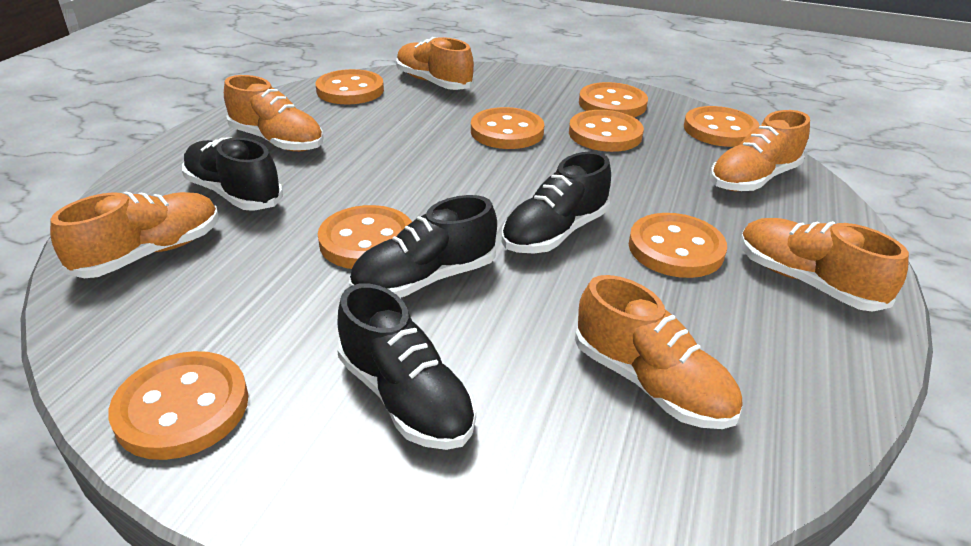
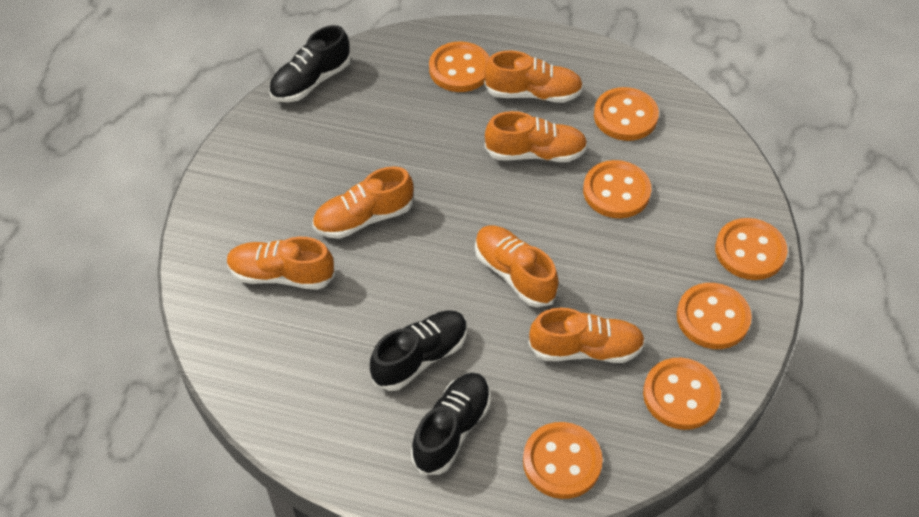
black shoe: [182,137,283,211] [337,283,476,450] [349,195,497,298] [502,151,611,254] = 4 -> [269,25,351,102] [370,310,468,391] [411,373,491,475] = 3
orange button: [108,351,248,460] [316,69,384,105] [318,205,412,269] [471,107,545,149] [569,110,644,152] [579,82,648,117] [629,213,727,278] [684,106,760,147] = 8 -> [429,41,490,92] [523,422,603,499] [583,160,651,218] [594,87,659,141] [643,358,721,430] [677,283,752,349] [715,218,787,280] = 7

